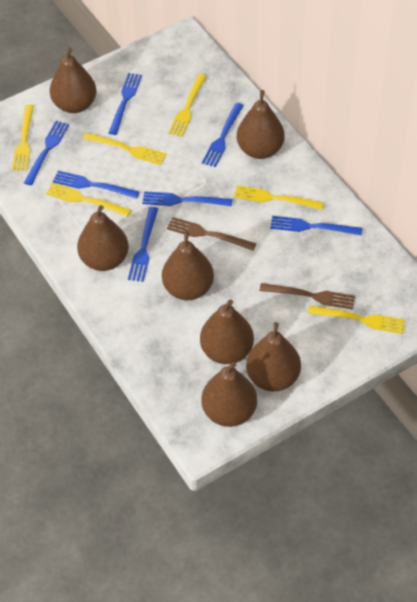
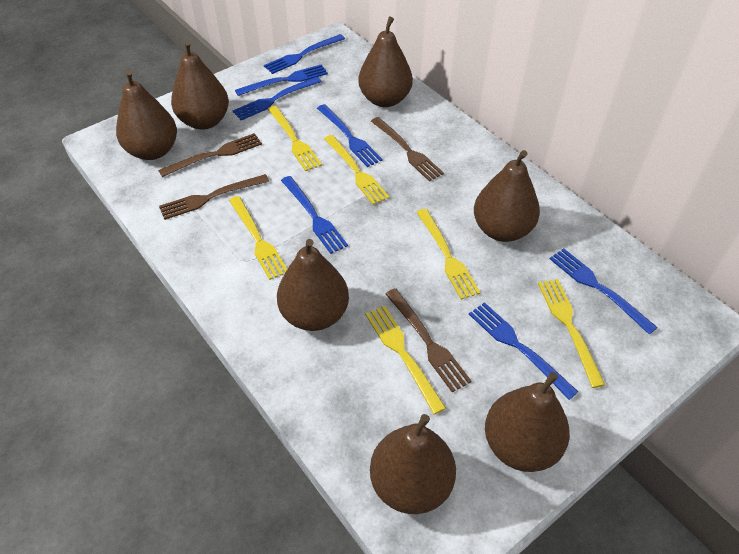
brown fork: [167,217,256,251] [259,283,355,310] = 2 -> [158,133,262,177] [159,174,269,220] [371,117,444,181] [386,288,472,393] = 4

